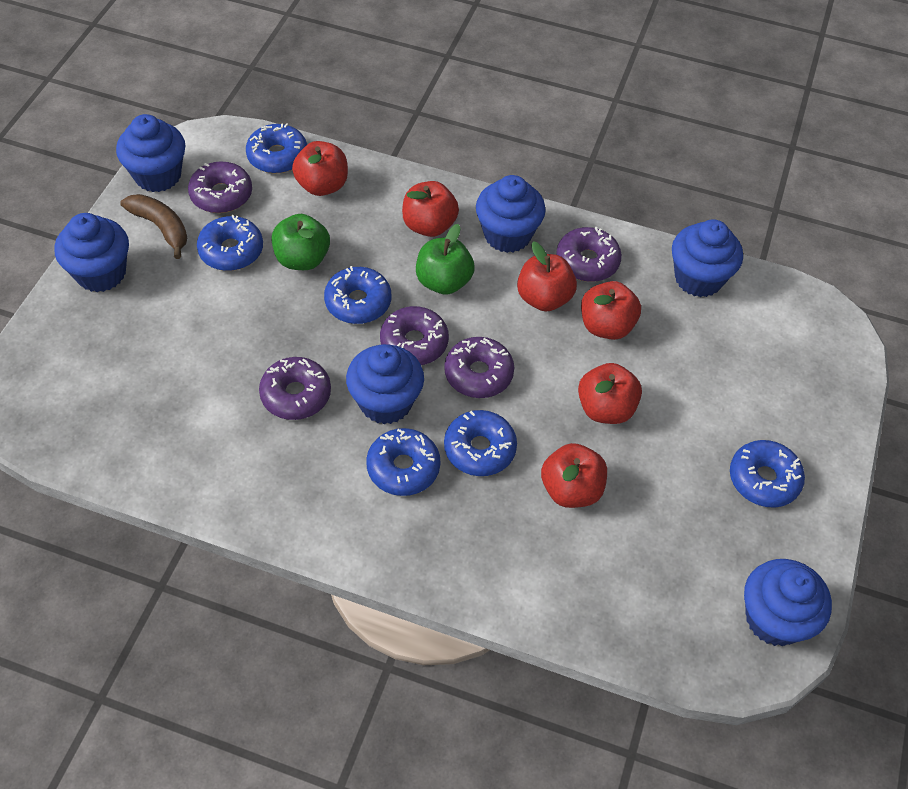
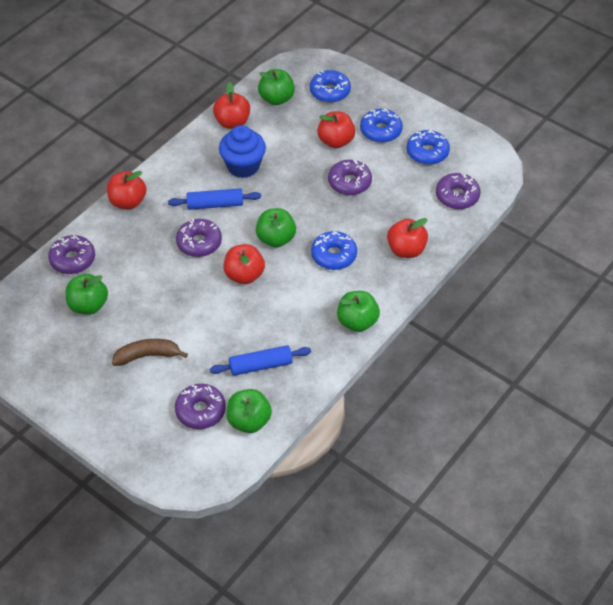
blue cupcake: [54,213,129,292] [116,114,186,192] [346,344,424,424] [476,175,546,253] [672,219,743,297] [744,559,832,646] = 6 -> [219,125,266,178] = 1
blue donut: [197,215,263,271] [246,123,307,173] [324,266,391,324] [366,428,441,496] [444,410,517,476] [730,440,805,508] = 6 -> [310,70,351,103] [311,231,357,270] [360,109,403,143] [407,130,450,165] = 4
blue rolling pin: none = 0 -> [168,188,261,210] [210,345,311,376] = 2
green apple: [272,214,330,270] [416,224,475,295] = 2 -> [66,274,108,315] [226,389,272,433] [256,208,296,247] [258,69,295,105] [337,291,380,332] = 5
red apple: [292,141,348,196] [402,181,459,237] [517,241,577,312] [541,443,607,508] [578,363,642,424] [581,281,641,340] = 6 -> [107,171,146,209] [213,82,250,129] [224,244,265,284] [317,111,355,148] [387,218,428,258] = 5

